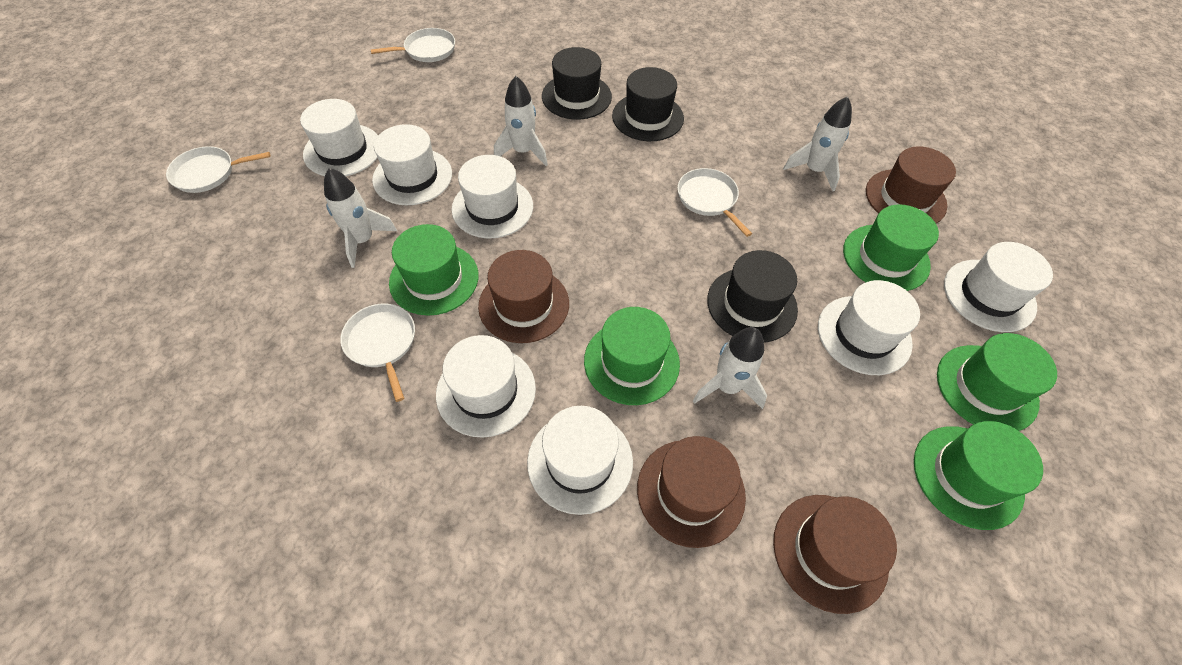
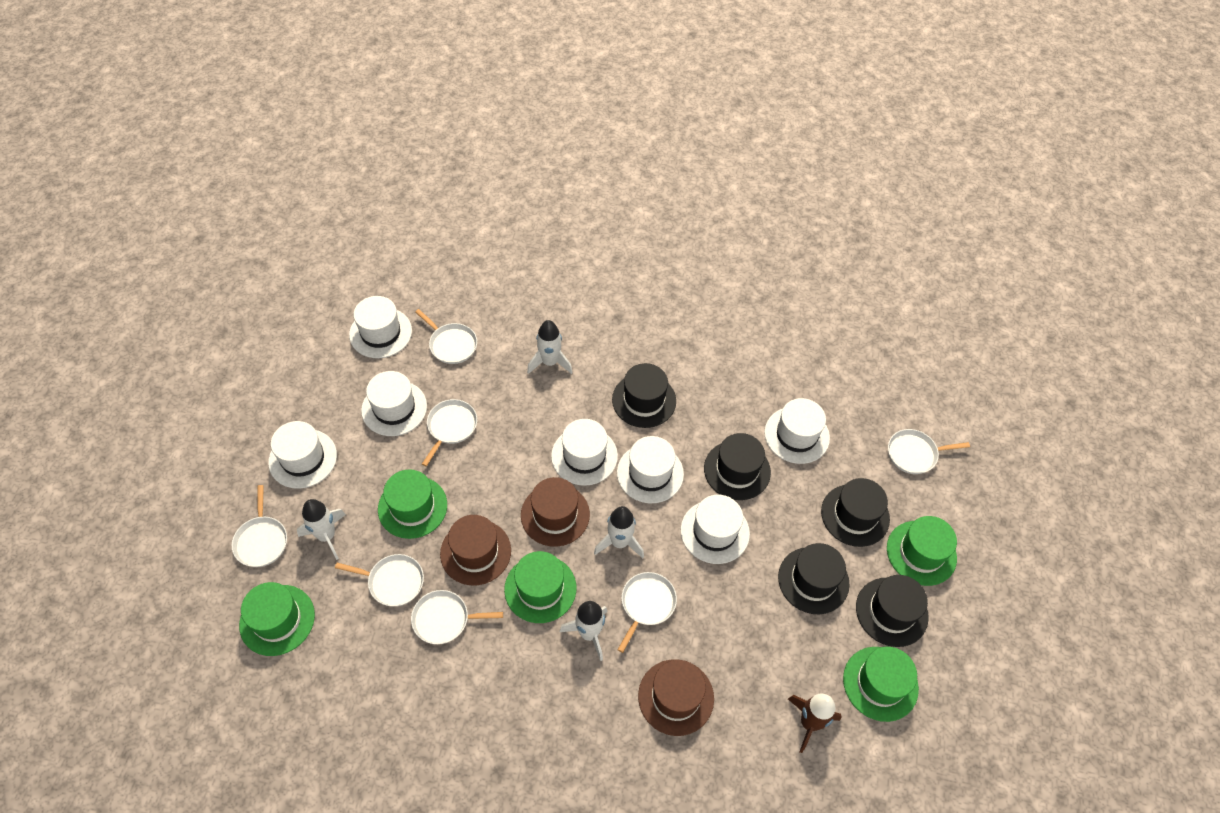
black hat: [542,47,612,120] [612,67,684,141] [707,250,798,342] = 3 -> [612,363,676,428] [704,433,771,500] [778,543,850,614] [821,478,890,547] [856,575,929,647] = 5
brown hat: [478,250,569,343] [637,436,746,548] [773,495,897,614] [866,146,956,223] = 4 -> [440,515,511,585] [521,477,590,547] [638,659,714,736] = 3
brown rocket: none = 0 -> [788,694,842,753] = 1
white pan: [166,146,270,193] [340,304,415,402] [371,28,455,62] [677,168,752,237] = 4 -> [232,485,287,567] [335,554,424,606] [411,590,503,644] [415,309,477,364] [422,399,477,466] [618,572,677,653] [888,429,970,474] = 7

